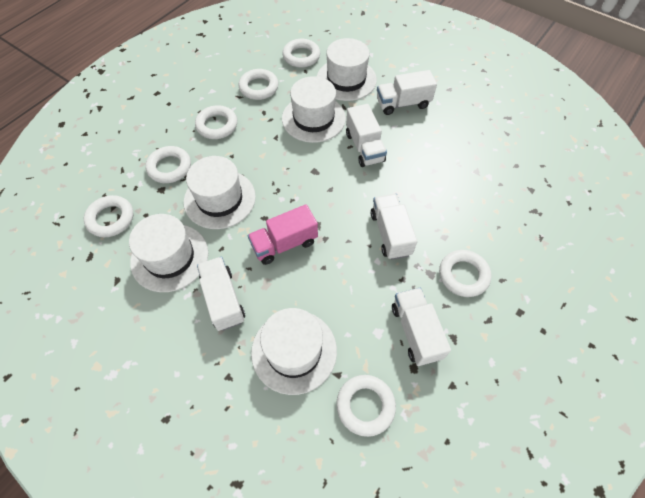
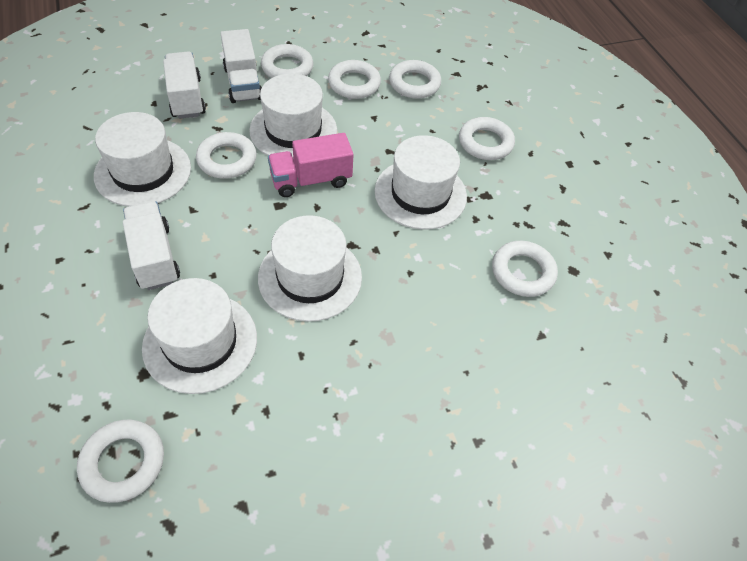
white truck: [197,256,245,331] [346,104,387,167] [371,194,417,260] [377,70,437,115] [392,288,451,366] = 5 -> [123,201,180,290] [163,52,206,119] [220,29,262,103] = 3

